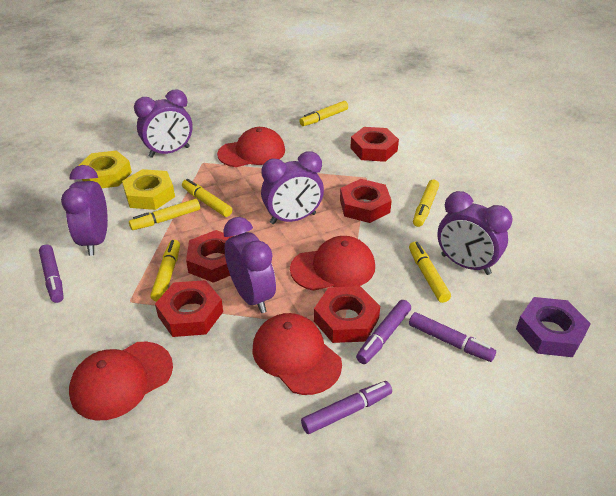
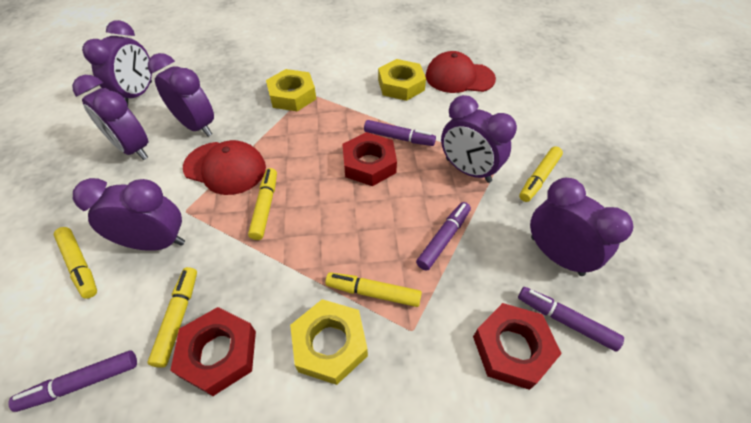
purple clock: [61,165,108,256] [134,89,193,158] [223,217,276,313] [261,151,324,224] [437,191,513,275] = 5 -> [72,75,148,160] [73,178,185,251] [82,20,152,105] [148,53,214,137] [441,95,517,183] [530,178,633,276] = 6
purple nut: [516,297,591,357] = 1 -> none = 0
red cap: [69,342,173,420] [217,127,285,167] [252,313,342,395] [290,236,375,291] = 4 -> [183,140,266,195] [425,51,496,93] = 2
red nut: [155,280,223,337] [186,230,233,283] [314,286,380,343] [340,179,392,223] [350,127,399,162] = 5 -> [170,307,256,396] [342,132,397,186] [473,303,562,390] = 3
yellow marker: [129,199,200,230] [150,240,180,302] [182,179,232,217] [299,101,348,126] [409,242,451,303] [413,180,439,227] = 6 -> [54,227,97,299] [148,267,197,368] [248,168,277,240] [325,272,422,307] [519,146,563,202] = 5
yellow nut: [78,150,132,188] [122,169,175,210] = 2 -> [266,69,316,111] [290,299,368,385] [378,59,426,101] = 3

